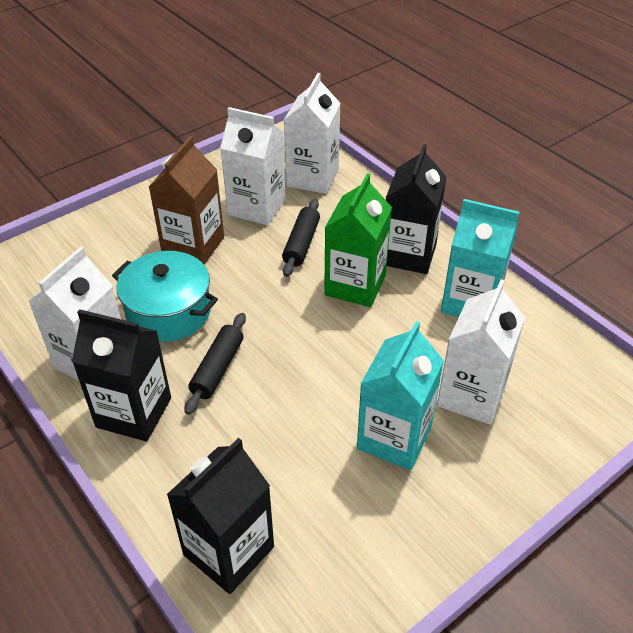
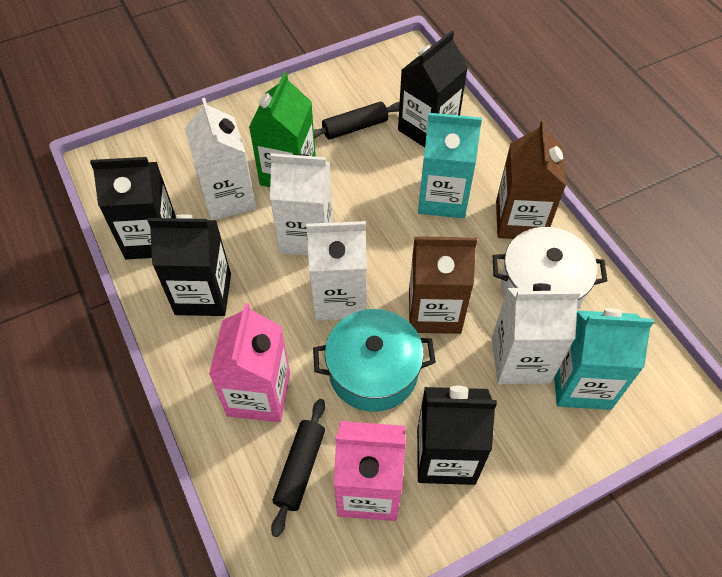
black carton: [72,309,171,441] [167,438,274,594] [386,144,447,274] = 3 -> [90,157,176,260] [148,214,231,316] [398,31,468,147] [417,386,497,485] = 4
brown carton: [149,136,224,265] = 1 -> [409,236,477,334] [496,120,566,239] = 2
pink carton: none = 0 -> [209,303,290,422] [334,421,406,521] = 2
white pot: none = 0 -> [493,227,607,309] = 1

